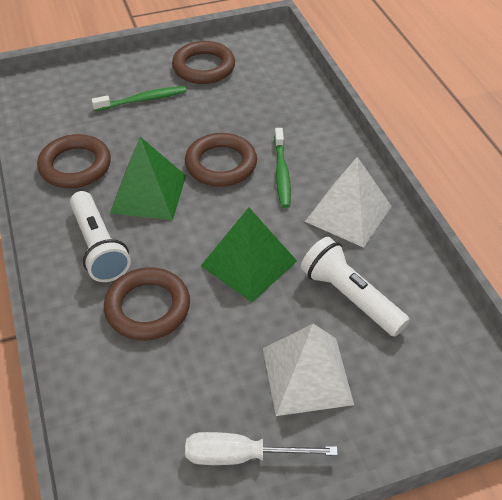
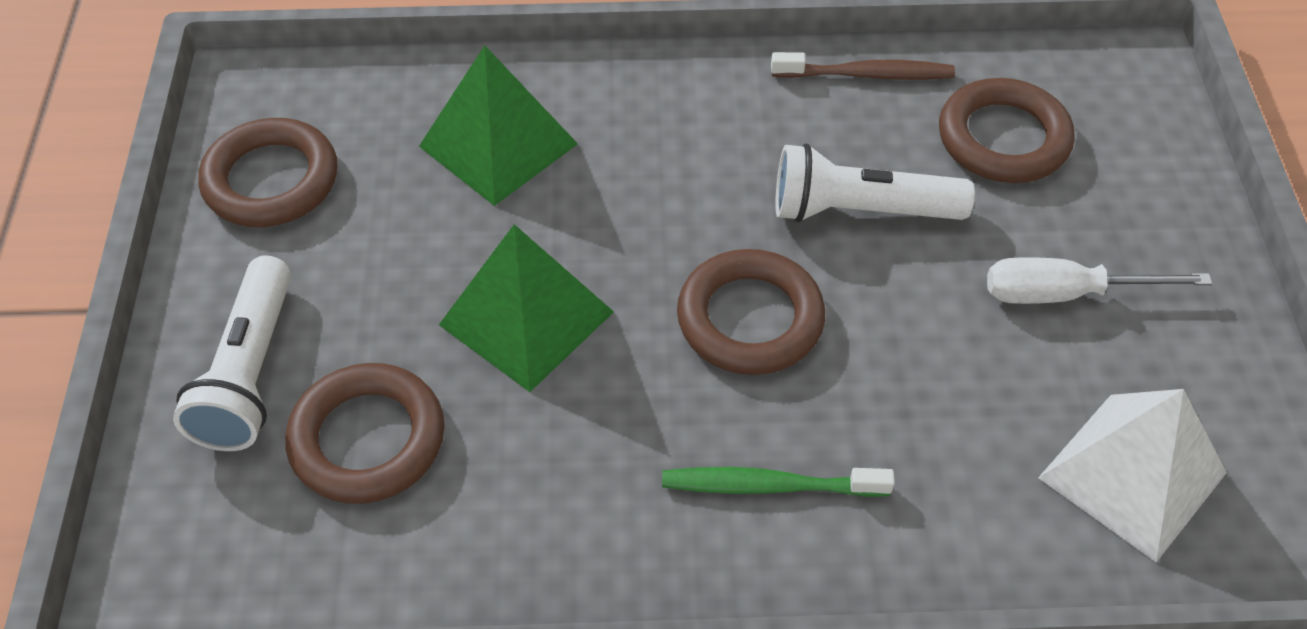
brown toothbrush: none = 0 -> [771,52,955,80] = 1
green toothbrush: [91,86,186,111] [274,128,291,208] = 2 -> [662,467,895,497] = 1
white pyramid: [263,324,354,416] [305,157,392,248] = 2 -> [1038,389,1227,562] = 1

